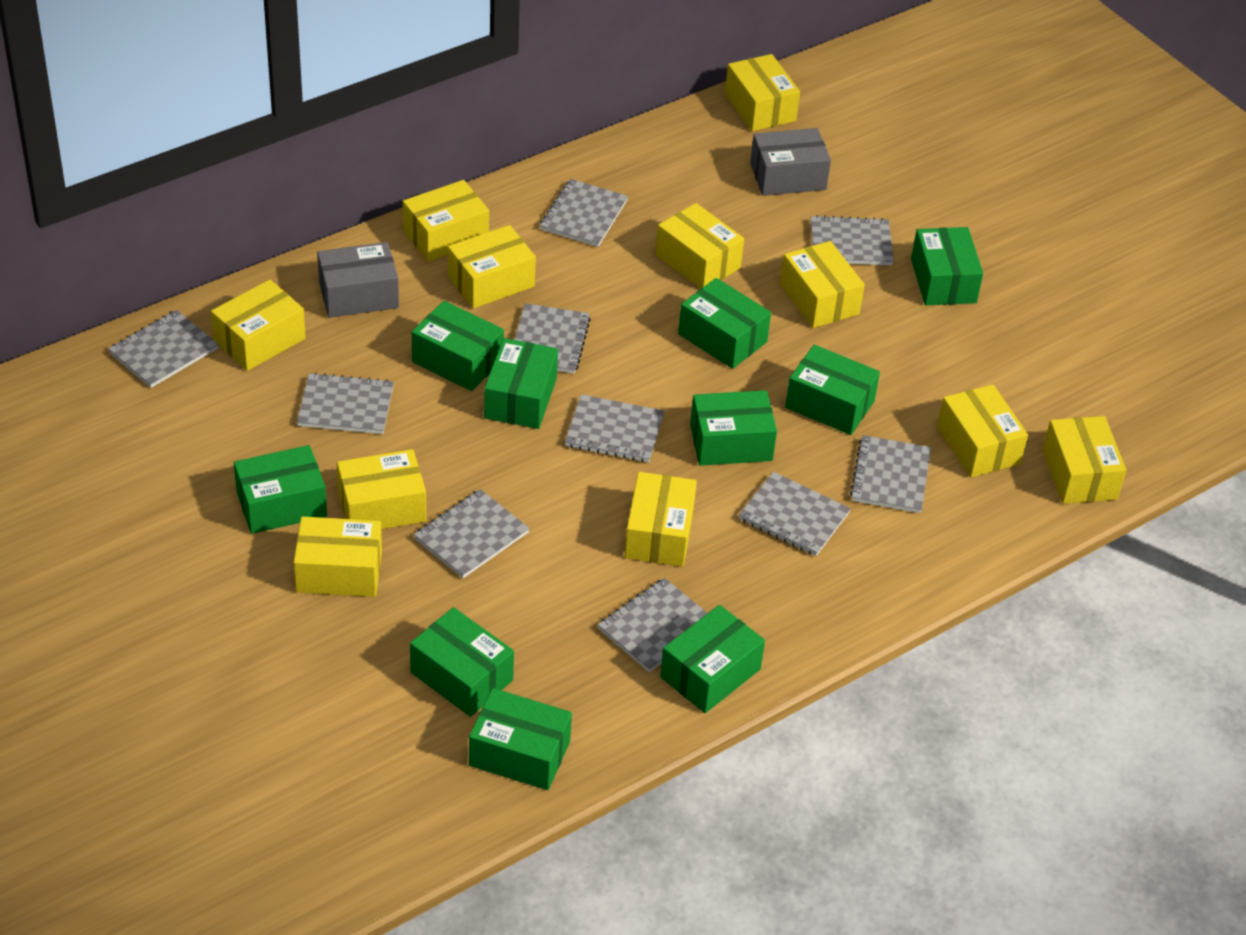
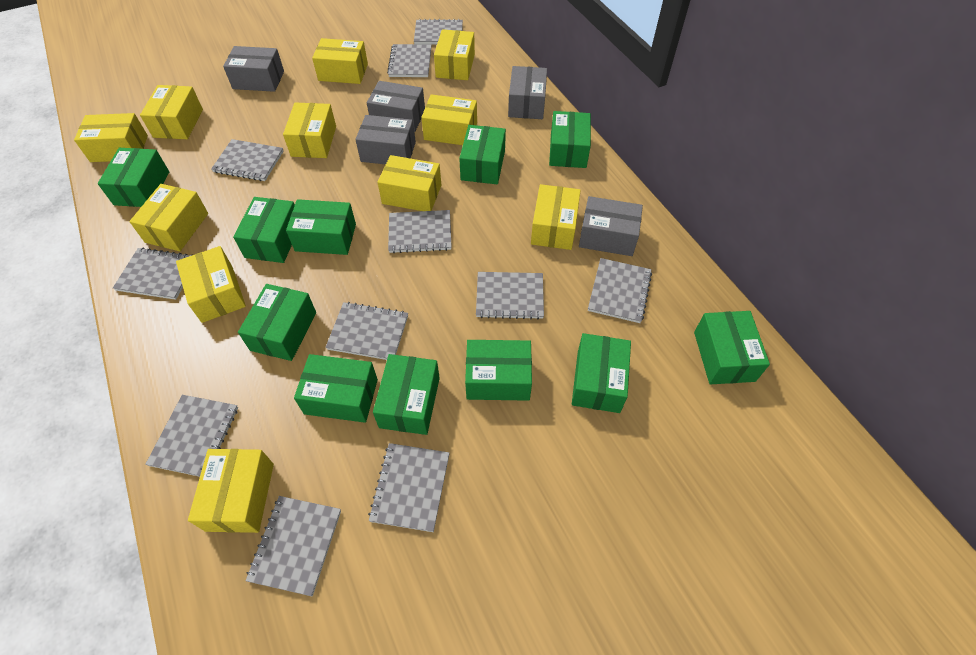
green box: [234,445,327,534] [410,607,514,717] [412,301,504,391] [469,688,572,790] [484,338,558,429] [660,605,765,713] [678,278,771,369] [690,390,777,466] [785,345,880,435] [911,227,983,305] = 10 -> [98,148,169,207] [233,197,295,263] [238,284,316,361] [286,199,356,255] [294,354,378,423] [373,354,440,435] [459,125,506,184] [465,340,532,401] [549,111,591,168] [572,333,631,413] [694,311,770,384] = 11
grey box: [317,242,399,318] [750,128,831,196] = 2 -> [223,46,284,92] [355,115,416,165] [367,81,425,132] [508,66,547,119] [579,196,643,256] = 5
grey notebook: [108,310,219,388] [297,373,394,434] [414,489,530,578] [514,303,591,374] [540,179,628,247] [565,394,664,462] [598,578,708,672] [739,472,851,556] [811,215,894,266] [850,435,931,513] = 10 -> [113,248,192,300] [145,395,238,477] [211,139,284,181] [245,496,341,596] [326,302,408,360] [368,443,450,532] [387,44,431,77] [388,210,452,253] [414,19,463,44] [476,272,544,319] [588,258,652,323] = 11

